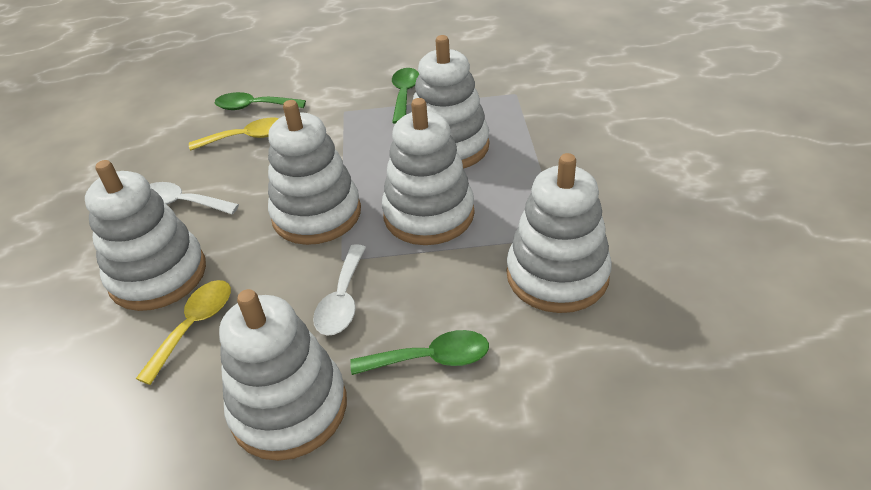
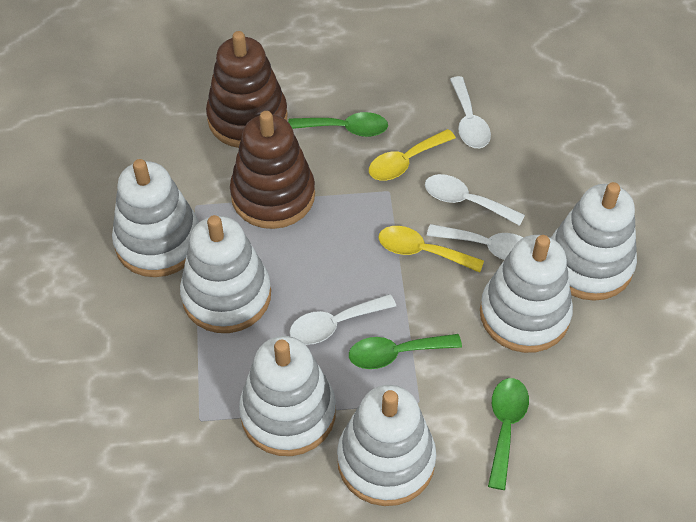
brown stacking toy: none = 0 -> [206,31,288,148] [230,111,315,229] = 2
white spoon: [150,182,239,215] [313,244,366,336] = 2 -> [290,294,396,345] [425,174,525,226] [427,224,523,260] [450,76,491,148] = 4

